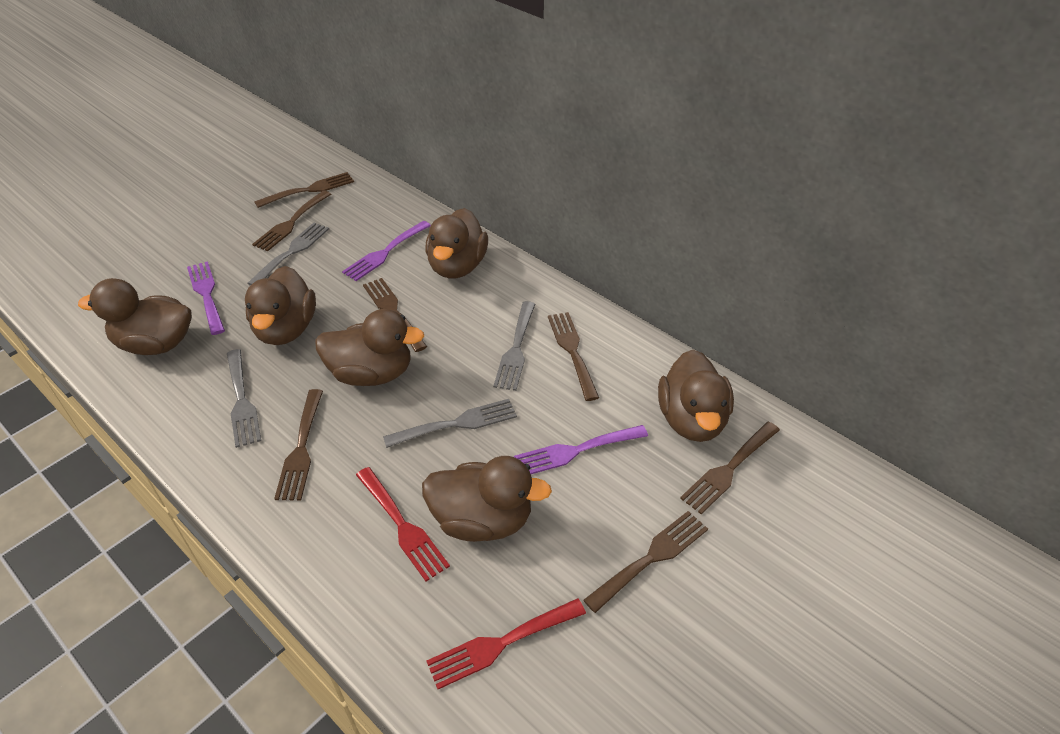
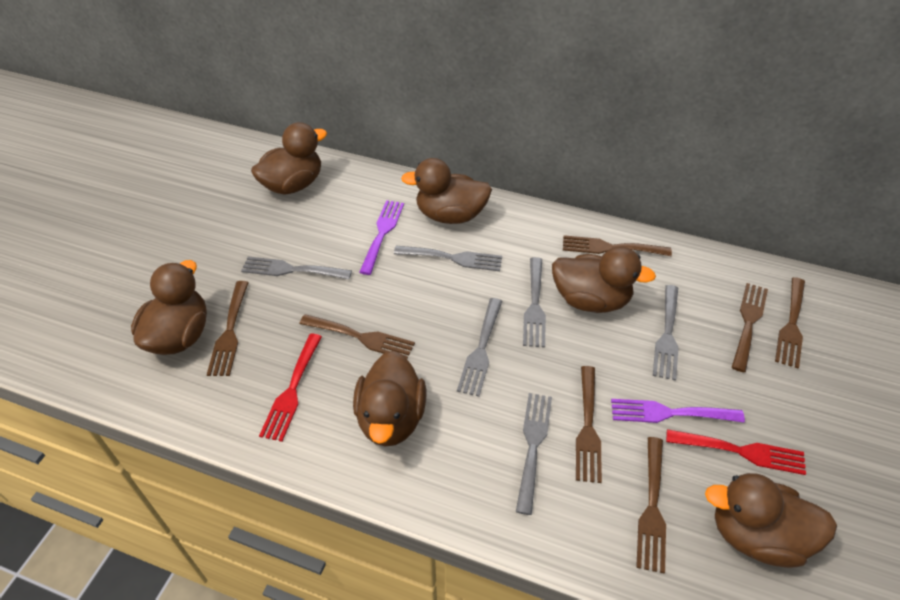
grey fork: [227,349,261,448] [247,222,329,286] [383,399,517,448] [493,301,535,391] = 4 -> [241,257,352,279] [394,246,502,271] [457,298,502,397] [516,393,552,515] [523,257,546,348] [653,285,679,381] = 6
purple fork: [187,261,225,335] [342,221,431,281] [514,425,648,474] = 3 -> [359,200,404,275] [611,399,745,423] = 2

